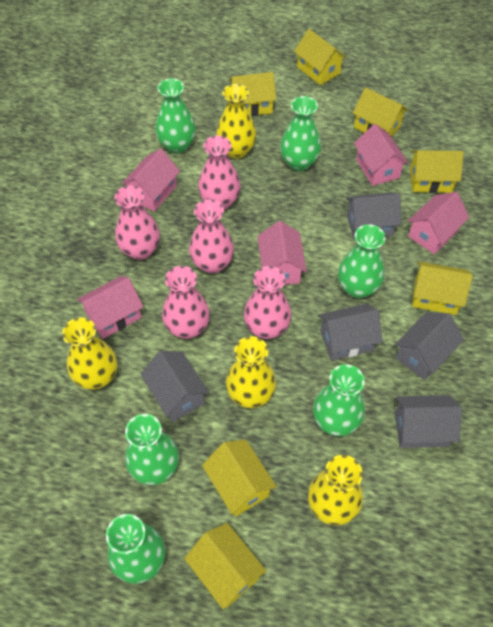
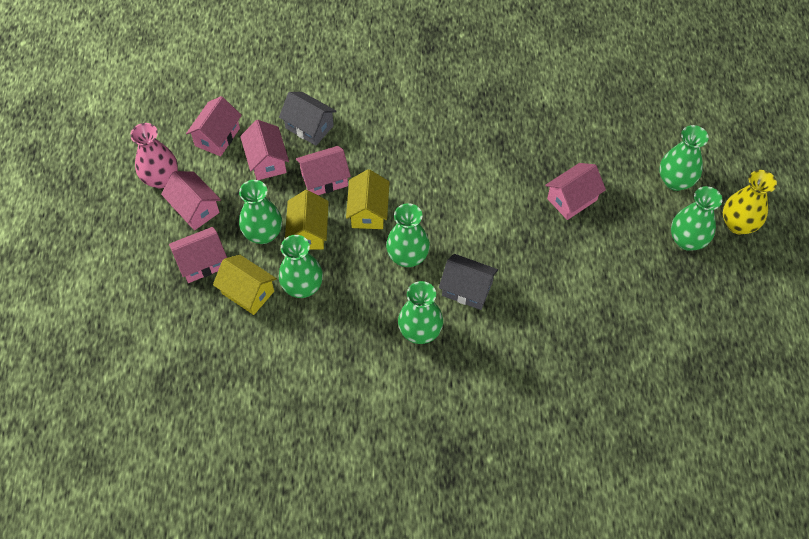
grey house: [141,351,209,422] [318,304,383,361] [346,193,401,240] [395,312,464,380] [395,395,462,448] = 5 -> [279,92,337,146] [439,254,498,310] = 2
pink house: [77,276,143,339] [121,149,180,212] [257,221,307,285] [354,124,409,186] [407,192,469,254] = 5 -> [161,171,221,230] [169,227,227,283] [186,96,242,157] [240,120,289,180] [296,146,351,195] [545,163,606,220] = 6
pink vase: [114,185,160,260] [162,266,210,339] [189,199,234,274] [198,136,241,210] [244,266,292,339] = 5 -> [130,123,178,189] = 1
yellow house: [184,523,267,609] [202,439,277,517] [229,72,276,116] [294,29,347,85] [353,88,408,137] [410,150,464,193] [412,261,473,315] = 7 -> [213,255,277,315] [285,190,329,250] [346,169,390,229] = 3
yellow vase: [62,317,117,390] [216,84,257,159] [226,336,276,408] [308,455,363,526] = 4 -> [723,170,777,234] = 1

